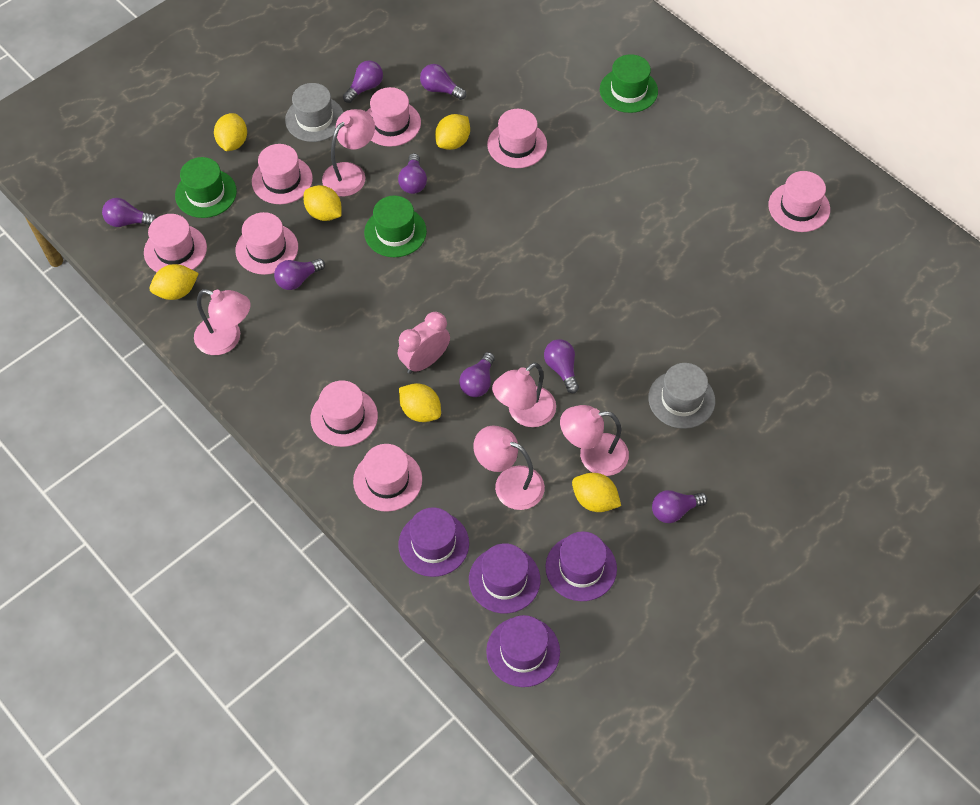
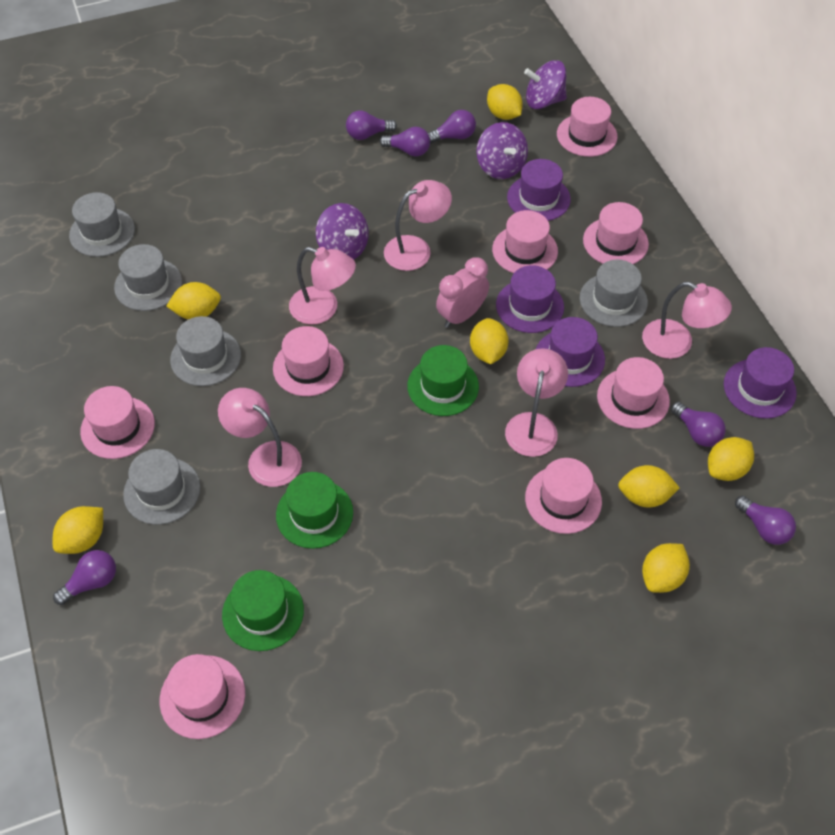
grey hat: [285,83,344,142] [648,363,715,429] = 2 -> [69,192,135,257] [114,244,182,311] [123,449,200,525] [170,316,241,386] [580,260,648,327] = 5
purple light bulb: [102,198,157,227] [274,258,325,290] [343,60,383,103] [398,153,427,194] [420,64,466,100] [459,352,495,397] [544,339,579,393] [652,490,708,523] = 8 -> [53,550,116,605] [346,110,397,140] [380,127,430,156] [428,110,476,143] [671,402,726,447] [735,496,796,545] = 6
purple spinning top: none = 0 -> [316,203,369,260] [477,122,528,179] [524,60,567,109] = 3
yellow lemon: [150,264,199,300] [214,113,247,151] [304,185,341,221] [399,383,441,422] [435,114,470,150] [572,473,621,512] = 6 -> [53,506,103,554] [166,282,221,320] [470,318,509,364] [487,84,523,120] [618,465,680,508] [642,543,690,593] [708,437,754,481] = 7

